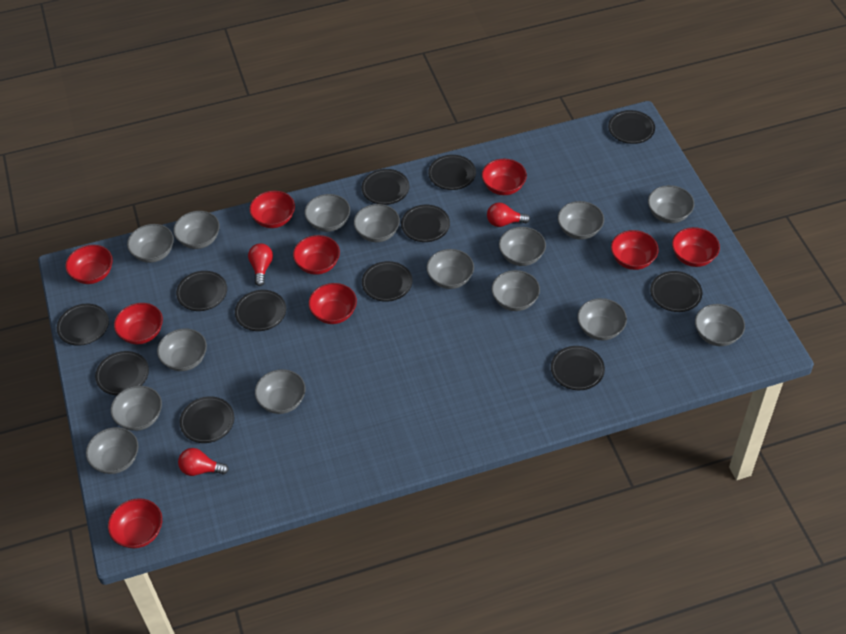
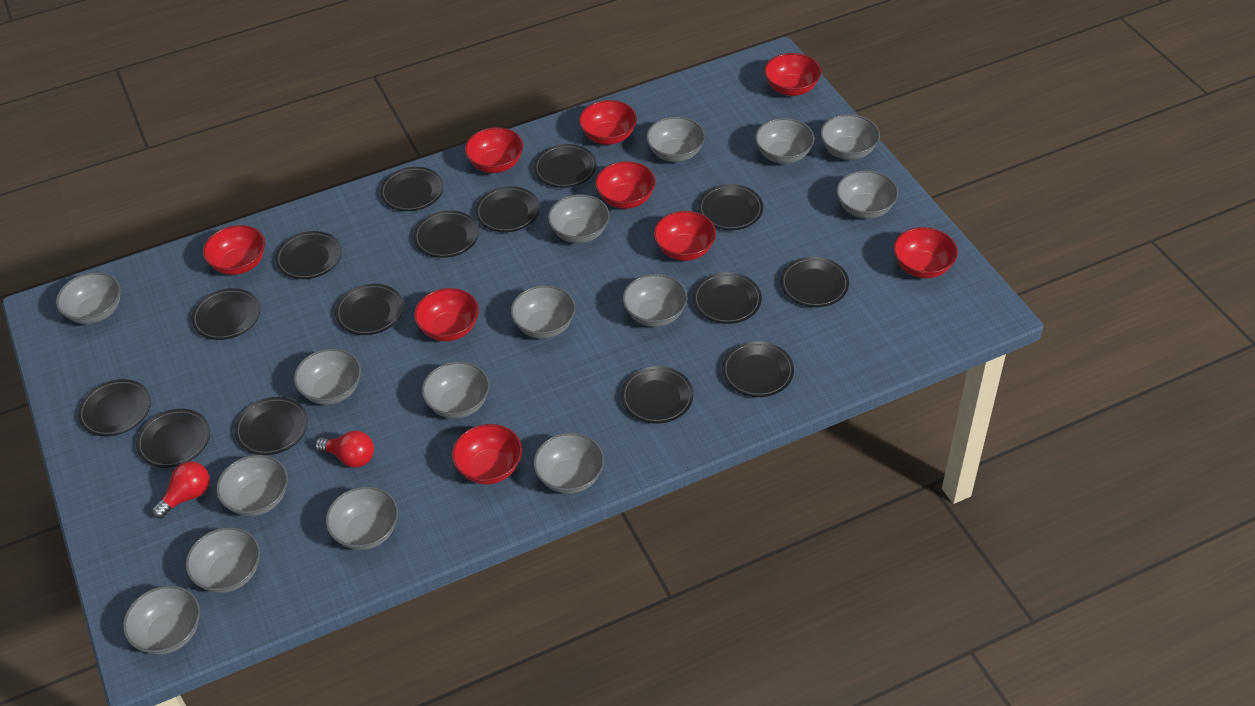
black plate: [57,304,109,346] [95,351,149,395] [176,271,227,311] [180,396,234,443] [235,290,286,331] [362,169,410,205] [362,261,412,302] [401,205,450,242] [428,155,476,190] [551,346,605,390] [608,110,655,144] [650,271,702,312] = 12 -> [78,379,151,436] [136,409,210,468] [191,288,260,340] [235,397,308,455] [275,231,342,279] [335,284,404,335] [380,167,444,211] [414,210,479,258] [475,186,540,232] [534,144,597,188] [621,366,693,424] [693,272,762,324] [698,184,763,230] [722,341,794,397] [781,257,849,307] = 15
red light bulb: [178,448,229,476] [248,243,273,286] [487,202,530,227] = 3 -> [152,461,210,518] [315,431,374,468] = 2

